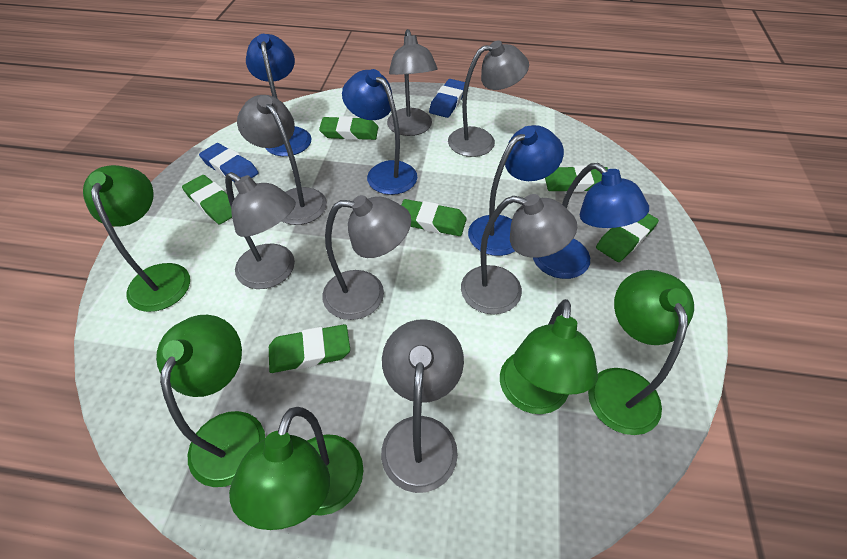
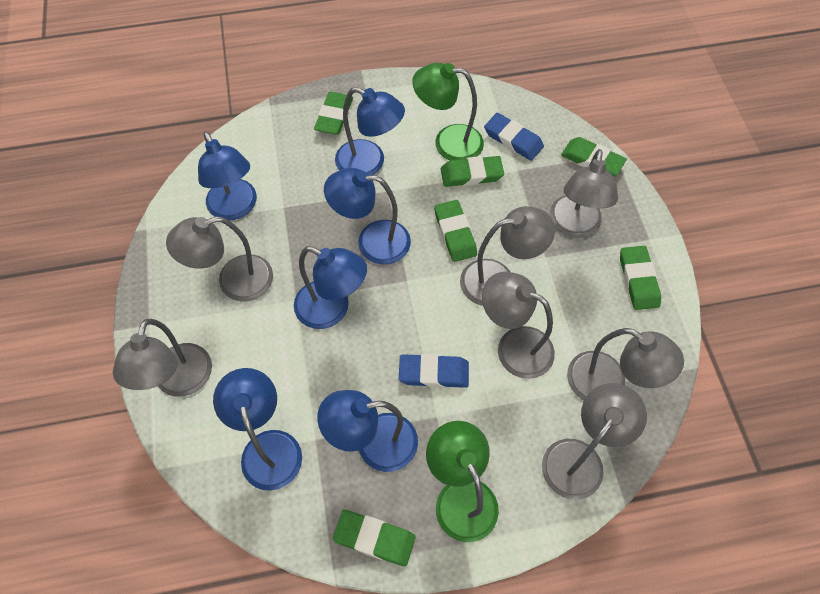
blue lamp: [246,34,312,156] [342,69,417,195] [468,125,564,256] [533,163,649,279] = 4 -> [198,131,257,220] [213,368,302,491] [294,246,367,329] [317,390,418,472] [324,168,411,265] [335,87,405,176] = 6
green lamp: [83,165,190,312] [156,315,266,487] [229,407,364,530] [500,299,598,414] [588,270,694,435] = 5 -> [412,63,484,161] [426,421,499,542] = 2

